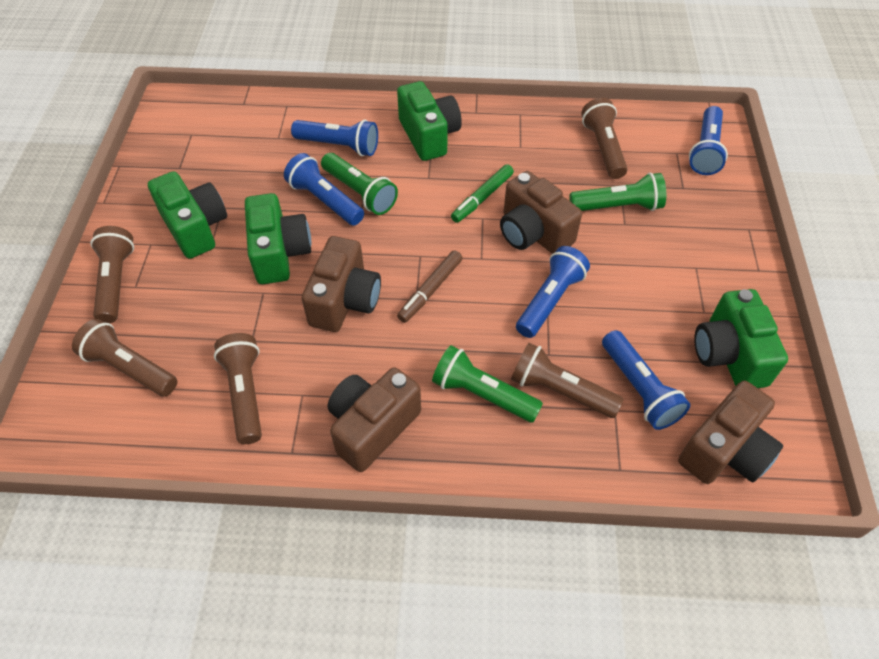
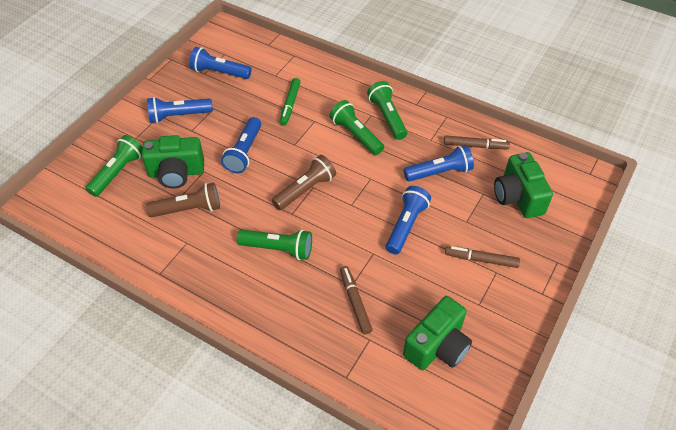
brown camera: [302,236,381,332] [328,367,421,472] [500,171,582,254] [678,381,783,484] = 4 -> none = 0
brown flashlight: [72,319,177,397] [90,226,134,323] [214,333,262,444] [511,343,624,418] [581,98,627,179] = 5 -> [146,182,220,217] [272,155,336,210] = 2
brown marker: [397,250,462,323] = 1 -> [340,266,373,334] [444,135,510,149] [445,246,520,268] = 3
green camera: [148,171,227,259] [245,193,311,284] [397,81,462,161] [694,289,788,388] = 4 -> [142,135,204,188] [403,296,472,370] [494,152,553,218] = 3
green flashlight: [321,153,398,215] [432,345,543,423] [570,173,666,211] = 3 -> [86,135,143,197] [237,229,312,260] [329,100,384,155] [367,81,407,140] = 4

